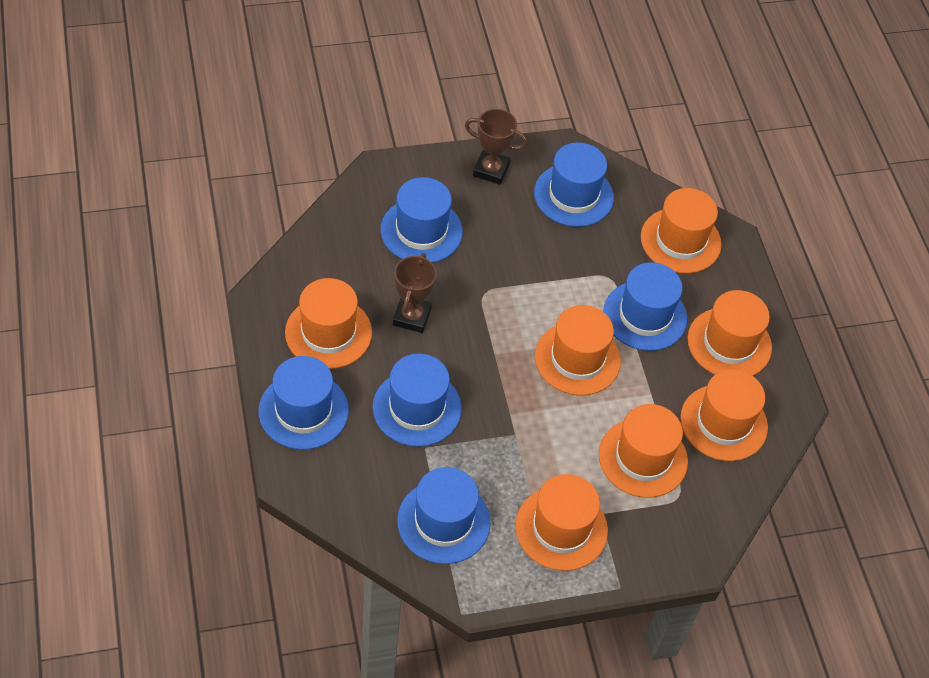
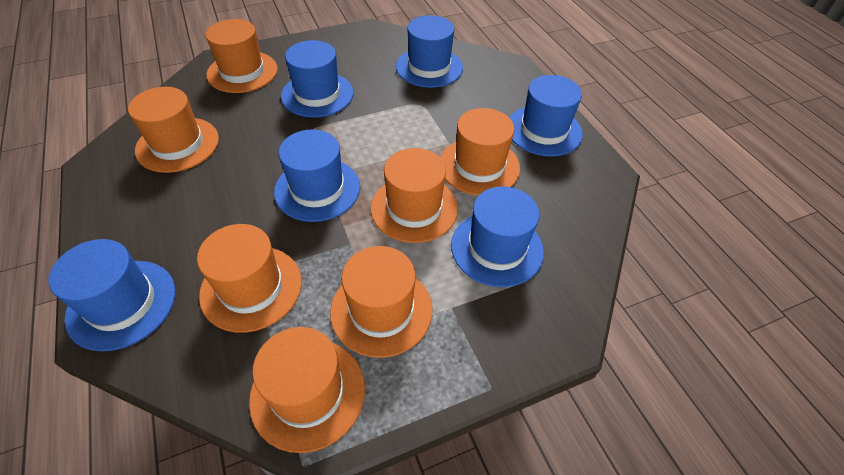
brown trophy: [393,253,437,333] [465,109,528,185] = 2 -> none = 0

